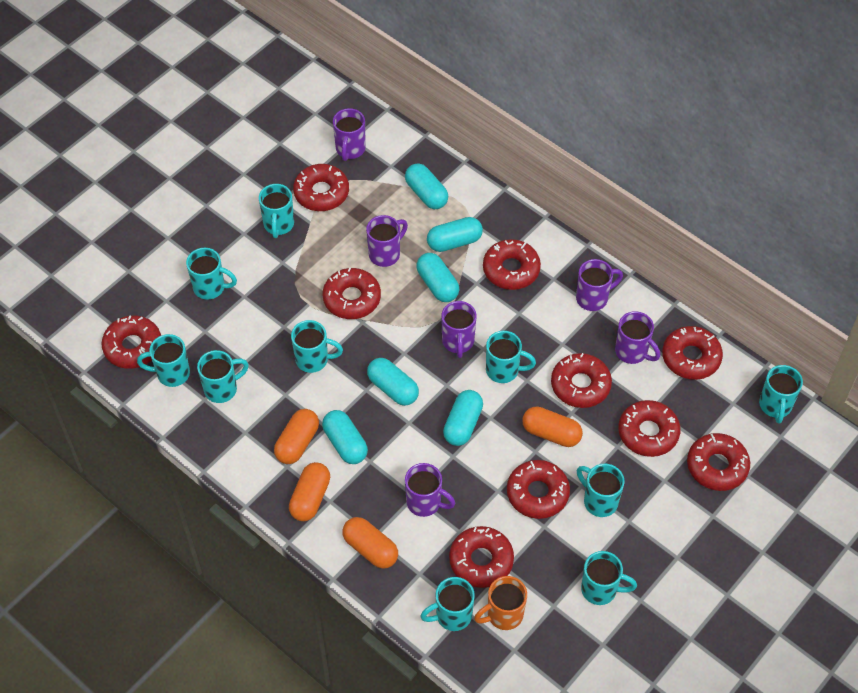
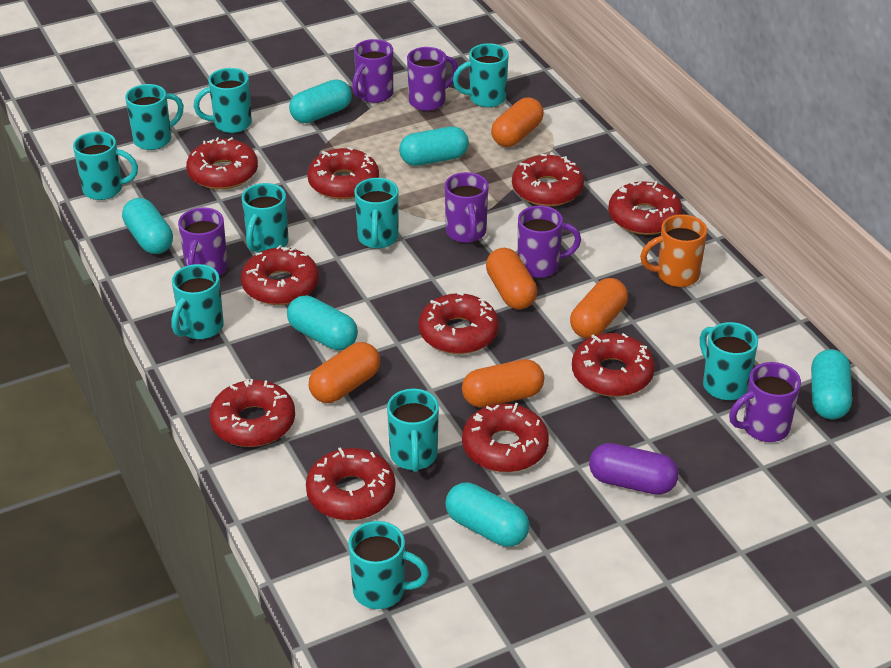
orange capsule: [274,409,319,464] [289,462,330,521] [342,517,398,569] [522,406,583,447] = 4 -> [309,342,380,403] [462,359,544,408] [486,248,537,310] [491,98,544,147] [570,278,628,339] = 5
purple capsule: none = 0 -> [589,443,679,495] = 1

